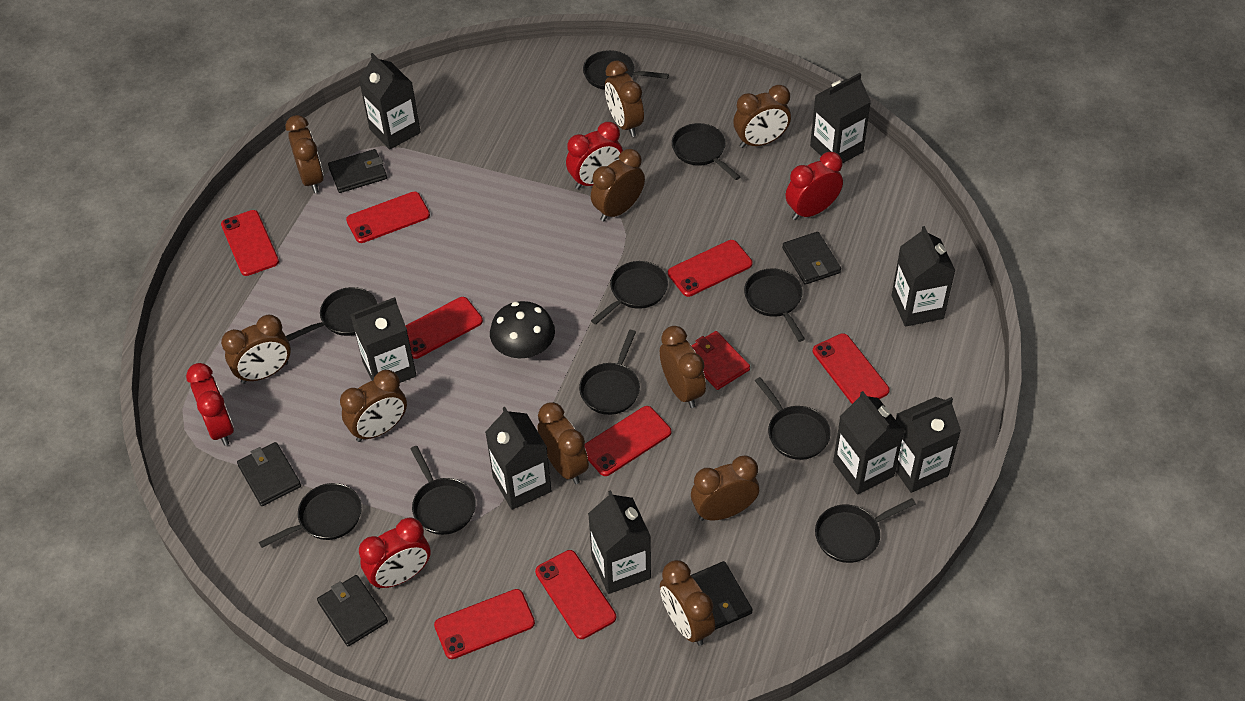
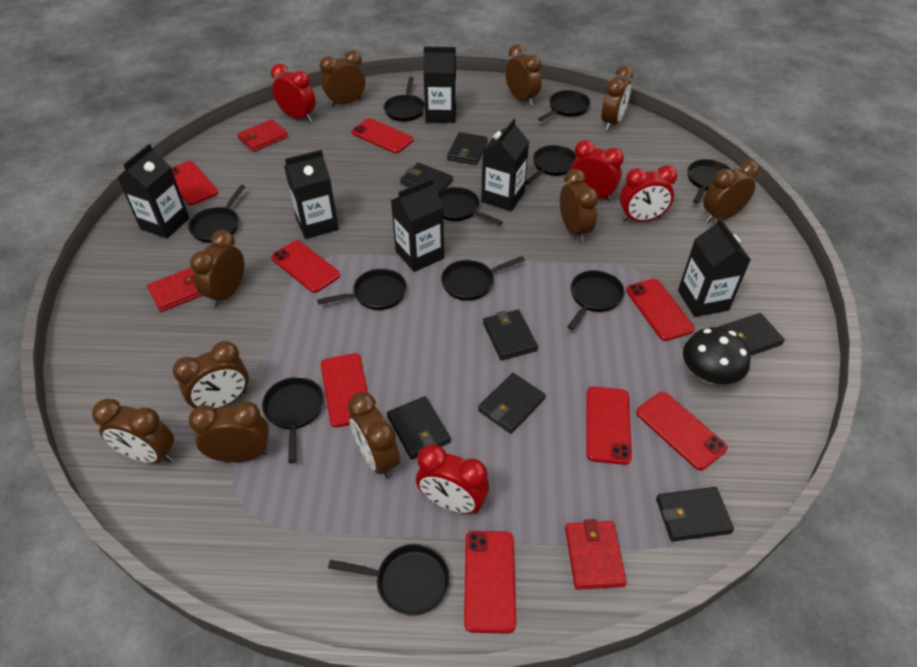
black carton: [350,297,417,383] [359,53,421,150] [485,407,551,510] [588,490,651,594] [810,73,871,164] [833,391,904,495] [891,226,955,327] [896,397,961,493] = 8 -> [118,144,189,239] [284,150,339,239] [391,178,444,272] [423,47,456,123] [481,119,529,211] [678,218,751,317] = 6
black pan: [259,483,362,548] [286,287,378,341] [411,446,476,535] [579,330,640,415] [583,50,669,90] [591,261,668,325] [672,123,740,180] [744,268,805,342] [755,377,831,460] [815,498,916,563] = 10 -> [188,185,246,243] [262,377,324,463] [317,268,407,310] [328,544,450,616] [384,77,425,122] [437,187,503,225] [441,256,525,301] [525,145,576,185] [538,90,591,121] [567,270,625,330] [687,159,731,203] = 11
black wallet: [237,442,301,506] [317,575,388,646] [328,149,387,193] [690,561,752,630] [782,232,841,285] = 5 -> [387,396,451,460] [400,163,453,192] [447,132,488,165] [478,373,546,434] [483,310,538,360] [656,487,734,542] [719,313,785,356] = 7
red wallet: [691,331,750,390] = 1 -> [147,268,203,312] [238,119,288,152] [565,519,627,590] = 3

